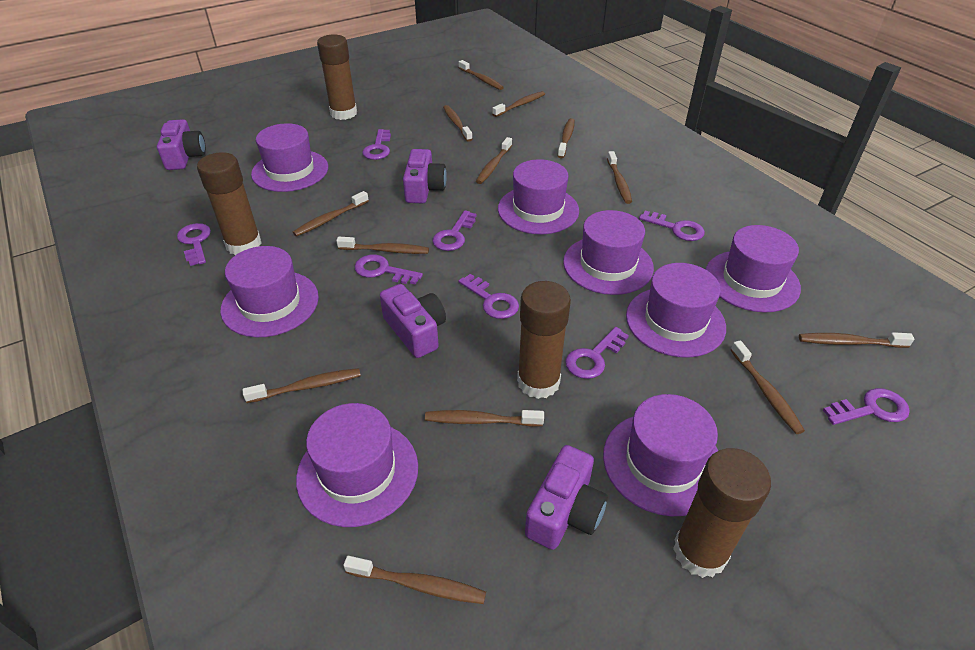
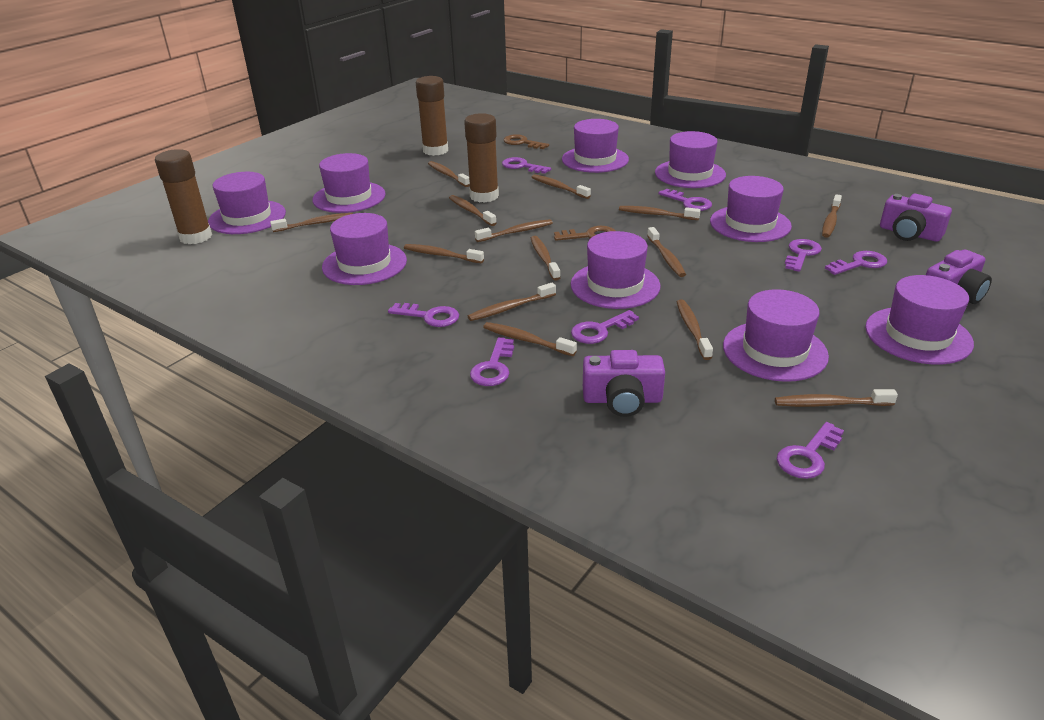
brown glue stick: [197,152,262,255] [317,34,357,120] [517,281,571,399] [673,448,771,578] = 4 -> [155,149,212,244] [416,76,448,156] [464,113,499,203] = 3
brown key: none = 0 -> [504,134,549,149] [554,226,615,241] = 2
brown toothbrush: [243,368,361,403] [293,191,369,237] [336,237,429,254] [343,556,486,604] [425,410,544,427] [443,105,472,142] [459,60,504,90] [476,137,512,184] [492,91,545,117] [558,118,575,158] [607,151,632,204] [731,340,805,434] [799,332,914,348] = 13 -> [270,213,353,232] [404,244,484,263] [428,161,470,187] [449,195,497,226] [468,283,556,321] [475,219,553,242] [483,322,577,356] [531,236,560,281] [532,174,591,199] [619,206,701,220] [647,227,686,277] [677,299,713,360] [775,389,898,407] [822,194,842,238] = 14
purple camera: [157,119,206,170] [380,284,446,358] [403,149,447,203] [525,445,608,550] = 4 -> [583,350,665,417] [880,194,952,242] [926,250,992,304] = 3
purple hat: [220,246,319,337] [251,123,328,192] [296,403,418,527] [498,159,579,234] [563,210,654,295] [603,394,718,516] [626,263,726,358] [706,225,801,312] = 8 -> [208,172,286,234] [313,153,385,213] [322,213,407,285] [562,119,629,173] [571,231,660,309] [655,131,726,188] [710,176,792,242] [723,289,829,382] [865,275,974,365] = 9

